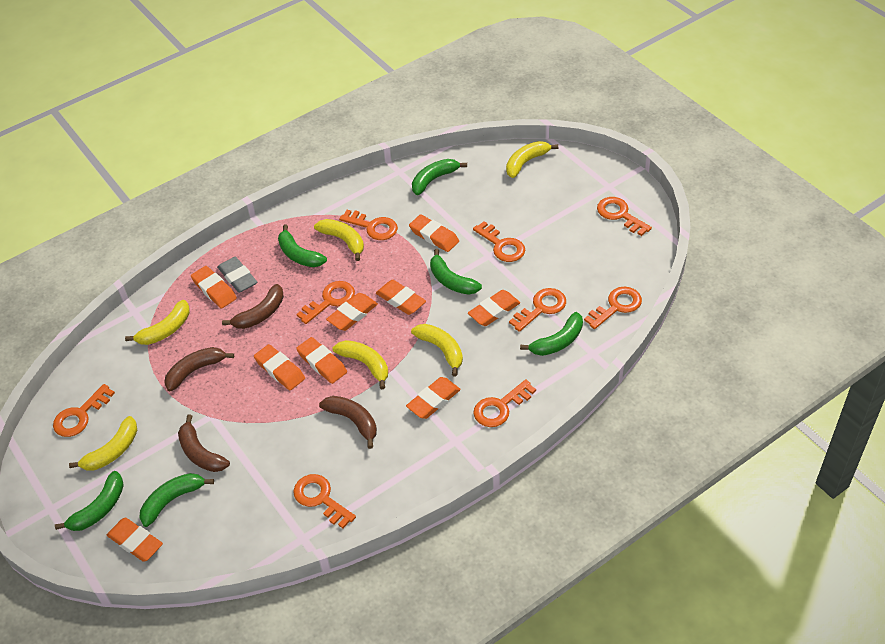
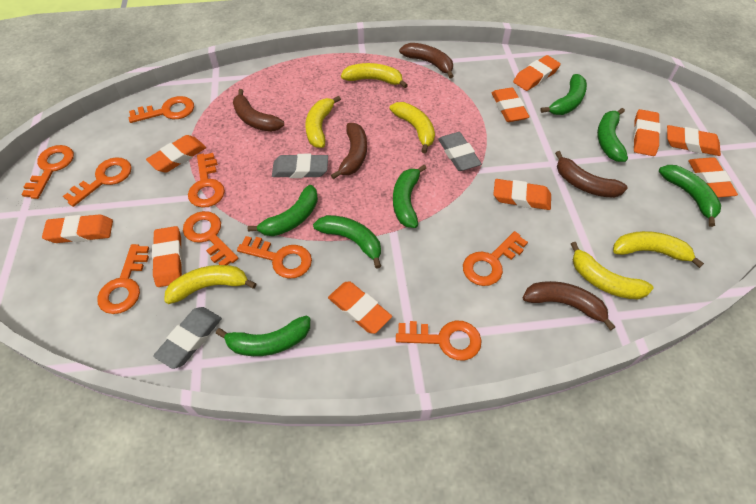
brown banana: [164,347,234,391] [178,414,230,472] [222,284,284,329] [319,396,377,449] = 4 -> [233,89,284,132] [331,123,367,179] [399,43,454,79] [522,281,615,331] [555,151,628,198] = 5
green banana: [55,471,124,531] [139,473,214,527] [278,224,327,267] [412,159,467,195] [430,249,482,295] [520,312,583,356] = 6 -> [216,315,310,356] [248,185,318,236] [313,215,381,269] [393,165,427,228] [540,74,587,115] [597,108,628,162] [659,165,721,227] = 7
grey eraser: [217,257,257,293] = 1 -> [153,307,222,369] [272,154,328,178] [438,132,481,171] = 3
orange eraser: [107,517,163,562] [191,266,237,309] [254,344,305,390] [296,337,347,384] [326,293,378,331] [376,280,426,315] [406,377,461,419] [409,214,459,252] [468,290,520,326] = 9 -> [42,214,113,243] [146,135,206,173] [152,226,183,287] [328,282,392,334] [491,87,530,122] [493,179,551,210] [513,55,561,91] [633,109,661,156] [667,125,721,156] [688,157,738,197] = 10

